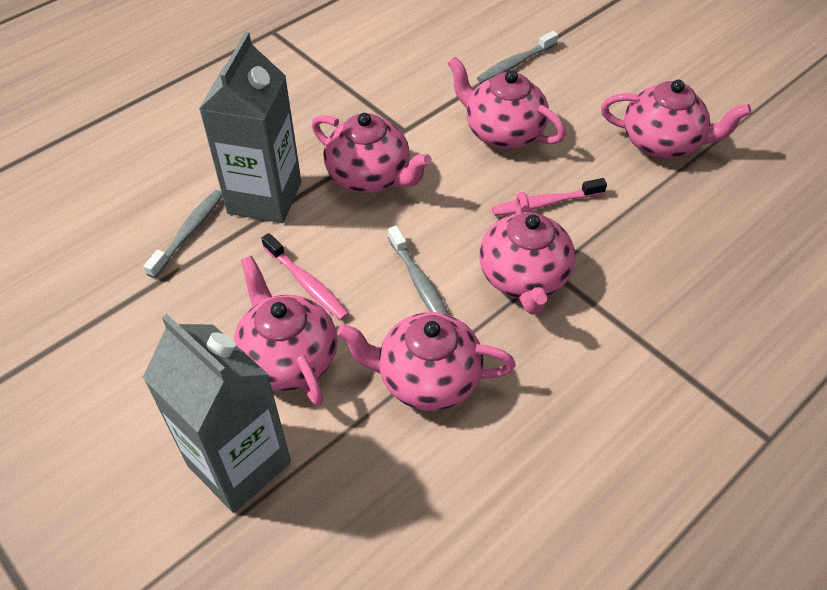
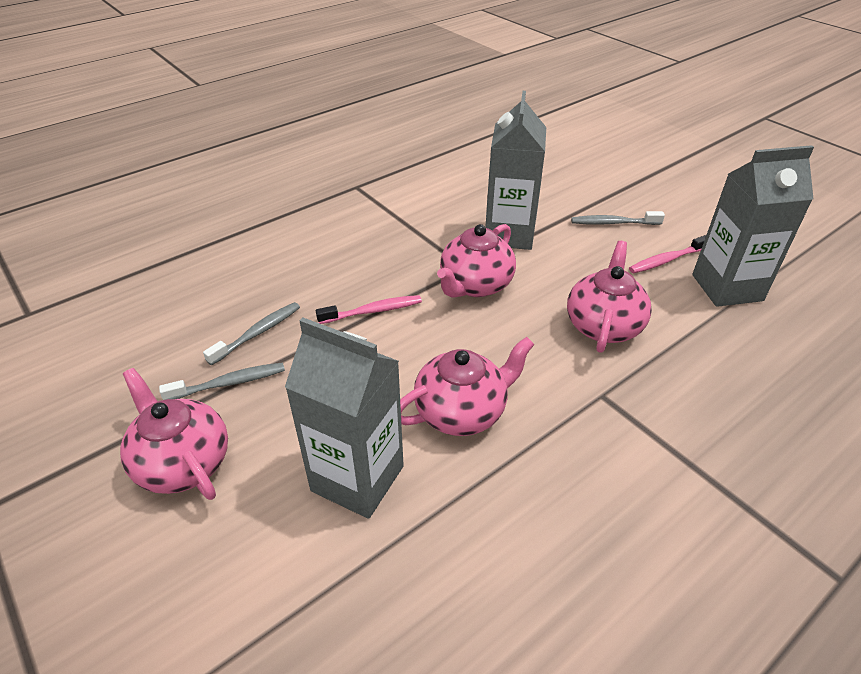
grey carton: [143,314,291,513] [199,32,301,223] = 2 -> [285,318,404,519] [485,91,546,250] [692,145,814,307] = 3
pink teapot: [233,256,338,406] [312,113,432,193] [337,312,516,411] [448,57,566,149] [479,192,575,315] [601,80,751,159] = 6 -> [120,368,228,500] [400,337,534,436] [437,224,516,298] [567,241,652,353] = 4

